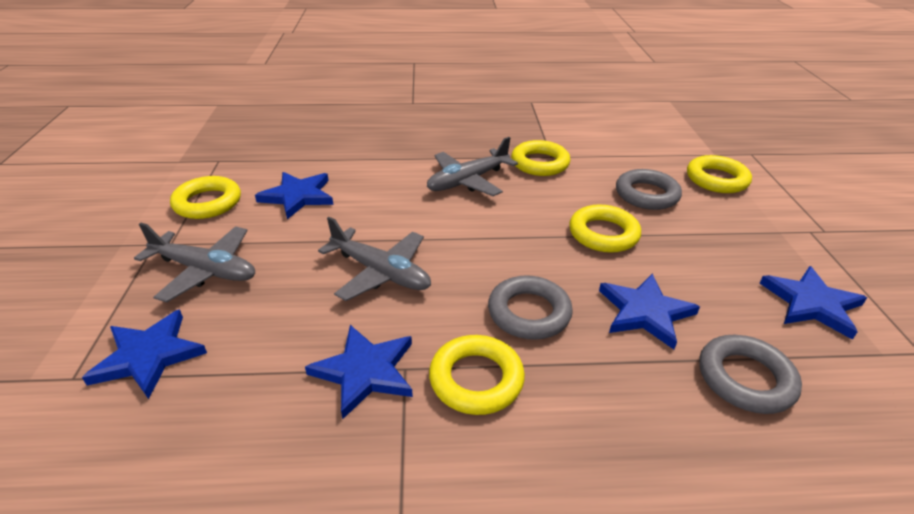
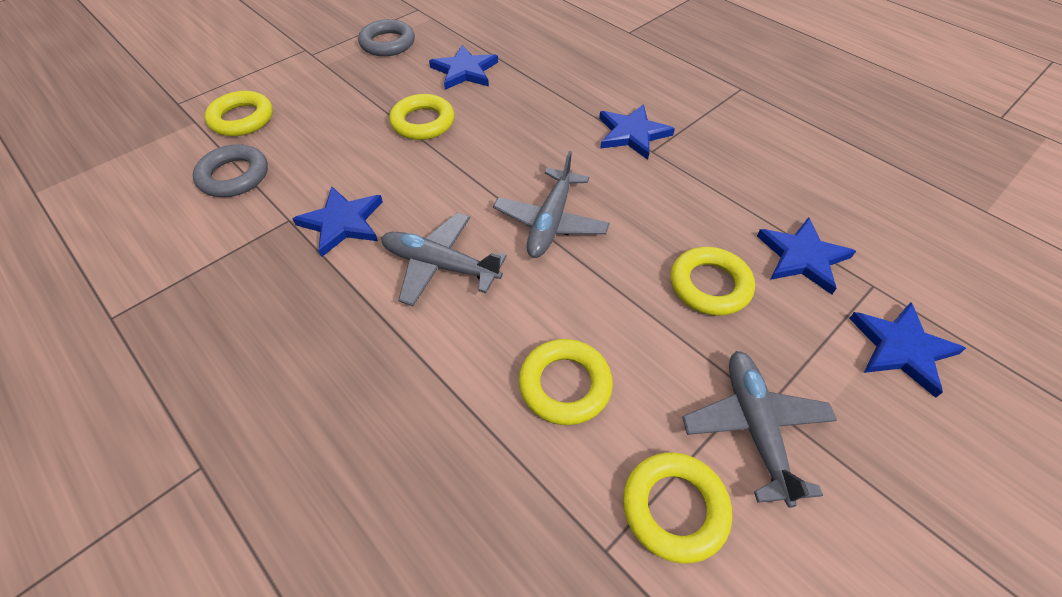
grey ring: [488,275,573,340] [616,169,682,210] [699,335,802,414] = 3 -> [193,144,268,197] [358,19,415,56] = 2

